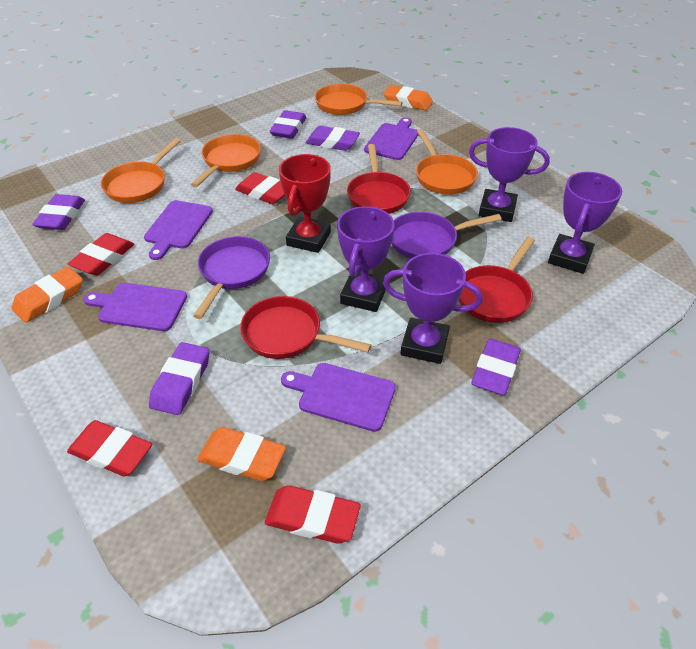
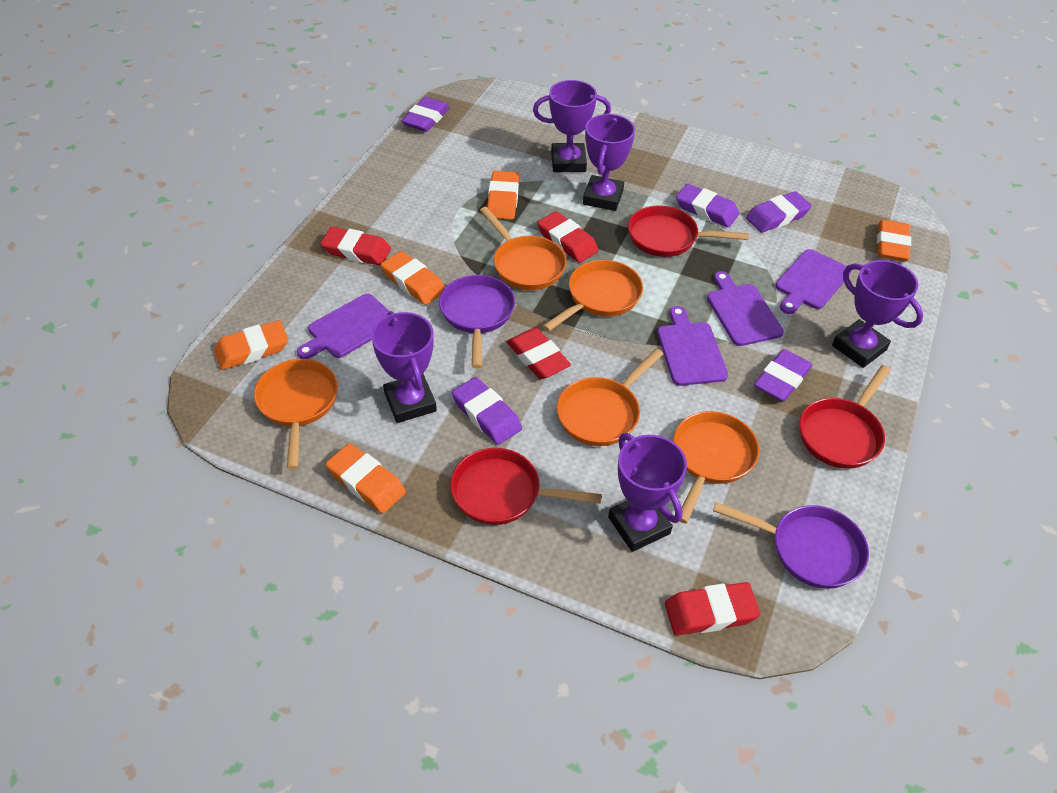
orange eraser: [11,266,83,323] [197,427,286,481] [383,85,433,111] = 3 -> [214,320,288,370] [326,443,406,513] [381,251,445,305] [487,171,519,220] [877,220,911,261] = 5
orange pan: [101,138,180,203] [191,134,261,187] [315,84,403,115] [416,129,478,195] = 4 -> [254,359,338,470] [480,207,566,290] [542,260,643,332] [557,348,663,446] [673,411,759,524] = 5
purple trophy: [337,206,395,312] [383,253,483,364] [469,127,550,222] [548,172,622,274] = 4 -> [371,311,437,423] [533,80,611,172] [583,114,635,211] [608,433,687,552] [832,260,923,368] = 5
red trophy: [279,154,331,253] = 1 -> none = 0

